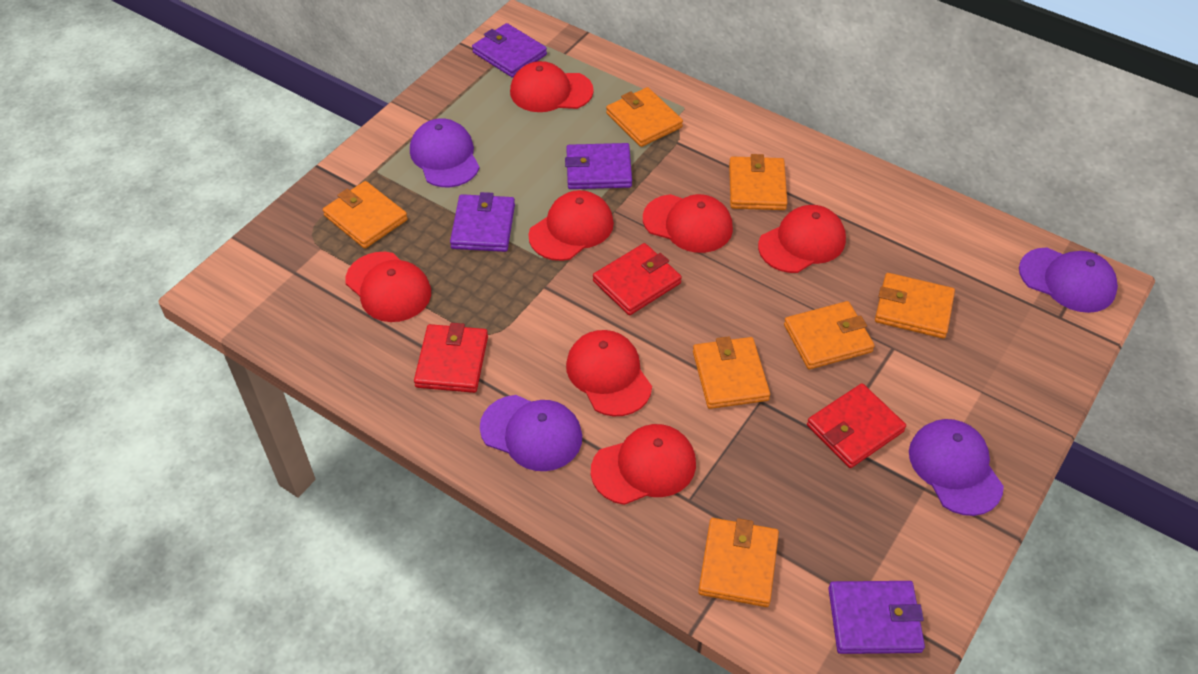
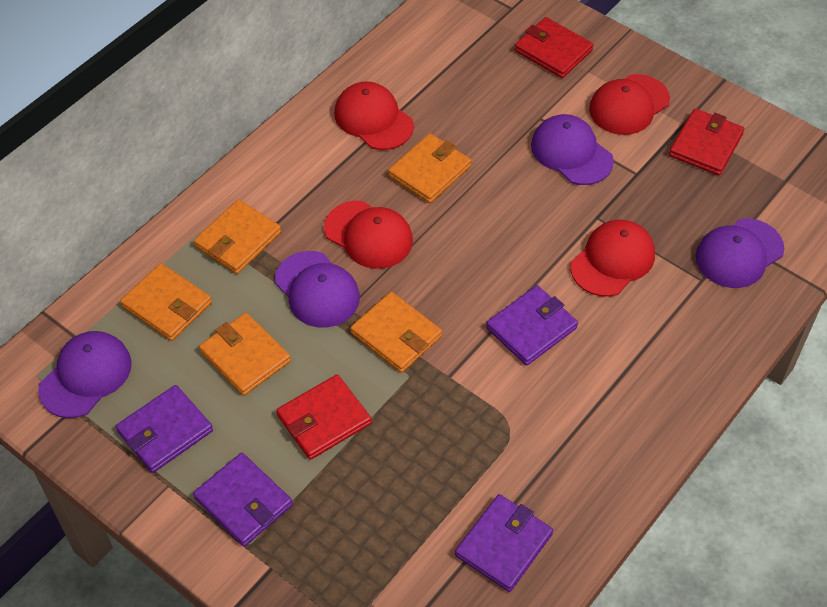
orange wallet: [323,181,408,249] [606,87,683,147] [693,336,770,409] [698,518,779,607] [729,154,787,210] [784,301,875,369] [875,273,955,339] = 7 -> [120,263,212,341] [194,199,281,274] [199,313,291,396] [350,292,442,373] [388,133,471,203] = 5
red cap: [345,252,431,322] [510,61,594,112] [528,190,614,261] [566,330,652,416] [591,424,696,505] [643,194,733,253] [758,205,846,273] = 7 -> [324,201,413,269] [334,81,414,150] [570,220,655,297] [589,74,670,135] = 4

